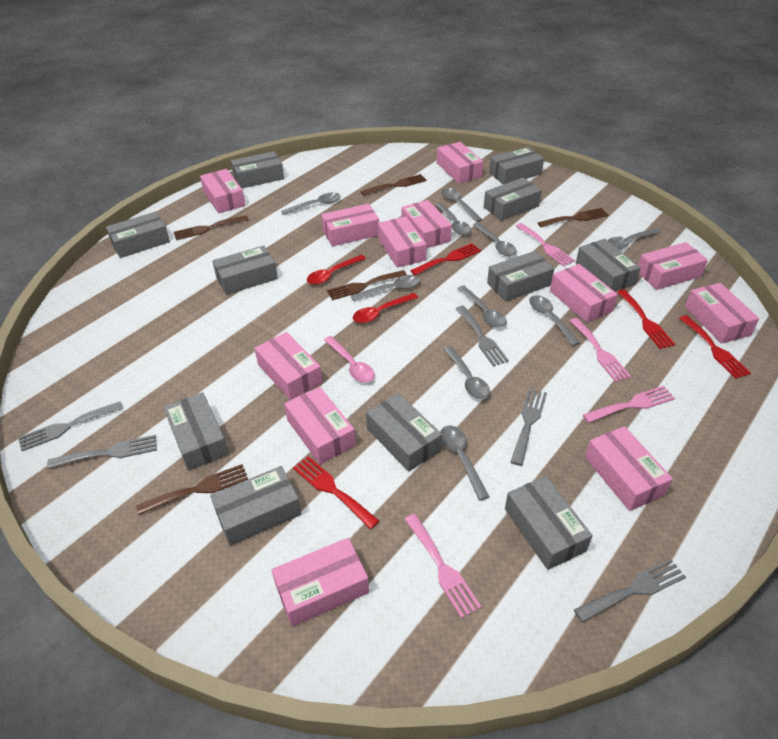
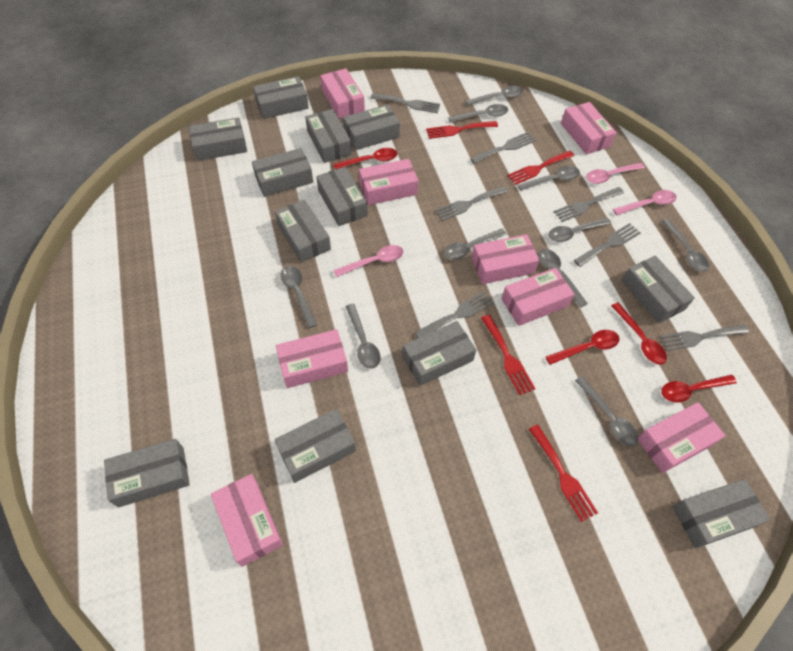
brown fork: [136,464,248,515] [174,215,249,240] [327,270,407,300] [361,174,427,196] [538,208,609,227] = 5 -> none = 0
grey box: [106,212,170,258] [164,392,229,471] [210,466,301,546] [212,245,278,295] [231,151,284,188] [366,393,442,471] [484,178,542,221] [487,251,554,302] [489,147,544,185] [505,476,592,570] [576,239,641,292] = 11 -> [104,439,190,507] [189,117,247,161] [252,148,313,197] [253,76,309,119] [274,409,356,483] [275,199,331,263] [305,109,352,163] [316,167,368,226] [343,104,400,150] [402,321,476,386] [622,256,695,323] [673,479,770,548] = 12
grey fork: [18,401,123,451] [47,435,157,469] [456,306,509,367] [511,388,547,466] [574,558,686,623] = 5 -> [370,93,440,113] [415,291,494,338] [435,186,508,221] [470,132,536,164] [554,187,624,222] [574,223,641,267] [659,325,749,351] = 7
pink box: [200,169,245,213] [255,332,322,400] [272,538,369,627] [284,387,356,464] [321,204,379,246] [378,217,427,268] [401,200,452,248] [437,142,483,183] [550,264,618,323] [585,426,673,511] [638,242,708,290] [685,283,759,344] = 12 -> [211,474,283,567] [276,329,348,388] [320,69,365,119] [359,159,419,205] [471,234,540,284] [501,268,574,326] [561,102,617,154] [638,402,726,473] = 8
pink fork: [404,514,481,619] [516,223,575,266] [570,318,631,382] [583,386,675,423] = 4 -> none = 0
pink spoon: [324,336,375,383] = 1 -> [333,245,404,277] [586,163,645,184] [613,190,677,215] = 3
red spoon: [307,255,366,285] [353,293,418,323] = 2 -> [333,148,397,169] [546,330,620,365] [611,302,667,365] [661,375,737,403] = 4

